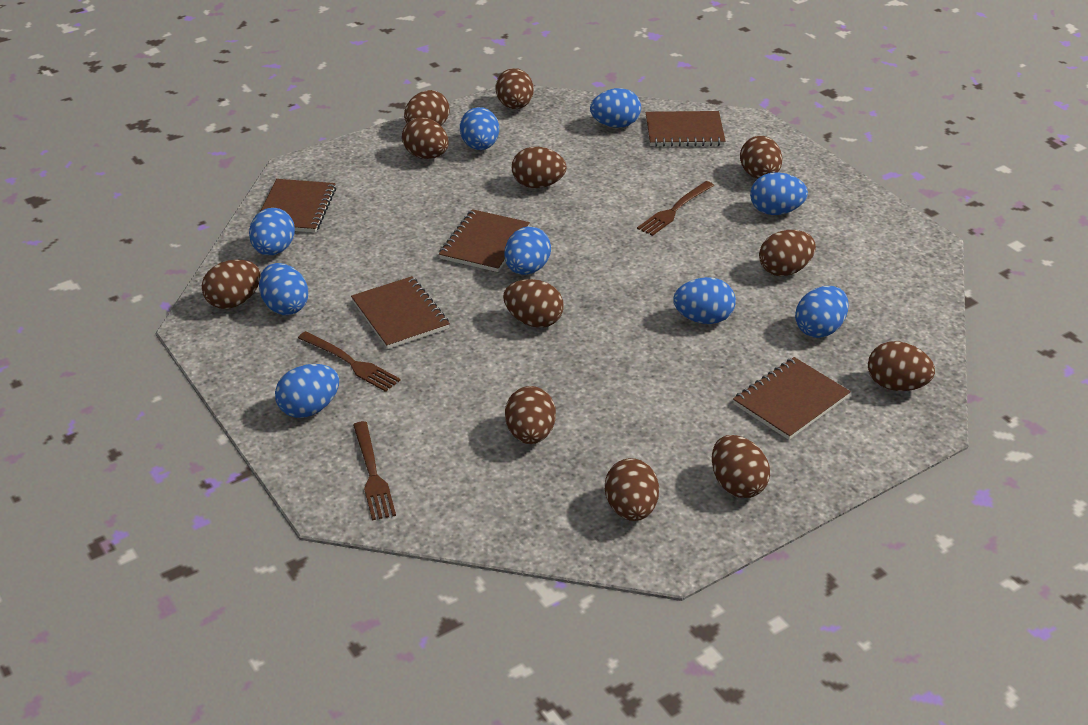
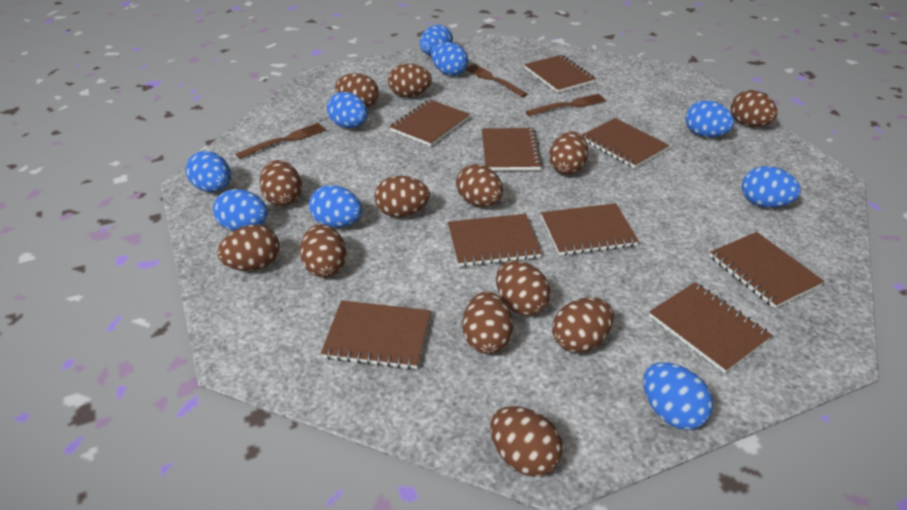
brown egg: [202,259,261,309] [402,117,449,159] [404,90,450,125] [496,68,534,109] [503,279,564,328] [505,386,556,444] [512,147,566,188] [605,458,659,521] [712,435,770,498] [740,136,782,179] [759,230,816,276] [868,341,935,391] = 12 -> [217,225,280,271] [260,160,302,206] [300,224,347,278] [335,73,379,107] [375,176,430,217] [388,64,432,97] [456,164,503,207] [462,291,513,354] [490,406,563,477] [496,260,551,316] [549,131,589,175] [552,298,614,353] [731,90,778,127] = 13
brown notebook: [260,179,336,233] [351,276,450,349] [439,209,530,272] [646,111,725,147] [733,357,851,440] = 5 -> [321,300,431,370] [389,100,470,146] [448,214,542,267] [482,128,542,171] [524,55,596,93] [541,203,639,256] [582,118,669,168] [649,282,772,373] [710,232,824,308] = 9

